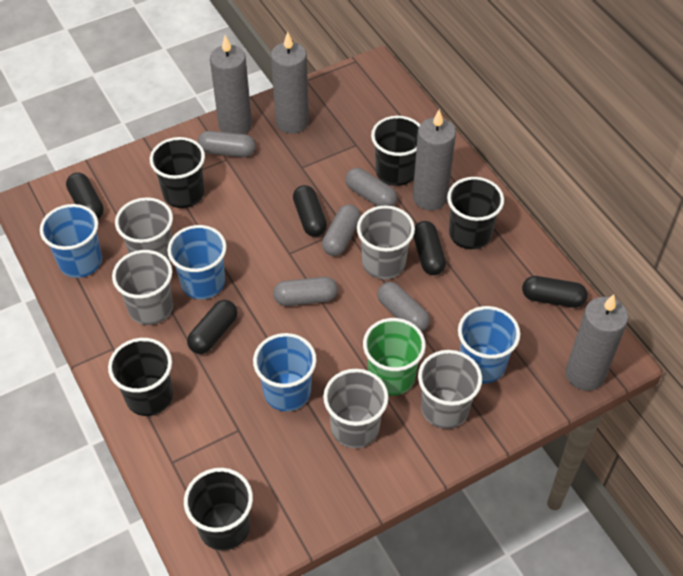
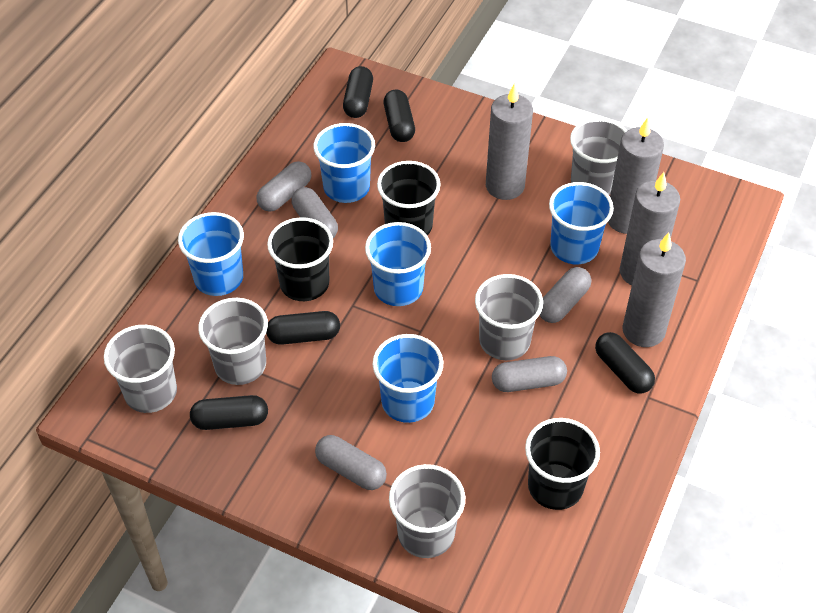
black cup: [108,338,173,416] [150,137,205,208] [184,468,253,551] [371,116,420,186] [447,177,504,249] = 5 -> [267,217,333,301] [377,161,441,236] [525,418,600,510] = 3
blue cup: [40,204,102,278] [167,225,227,299] [253,333,317,412] [458,306,520,383] = 4 -> [178,212,244,296] [313,123,375,203] [365,222,431,306] [372,334,443,423] [549,182,614,264] = 5
green cup: [363,318,426,396] = 1 -> none = 0

